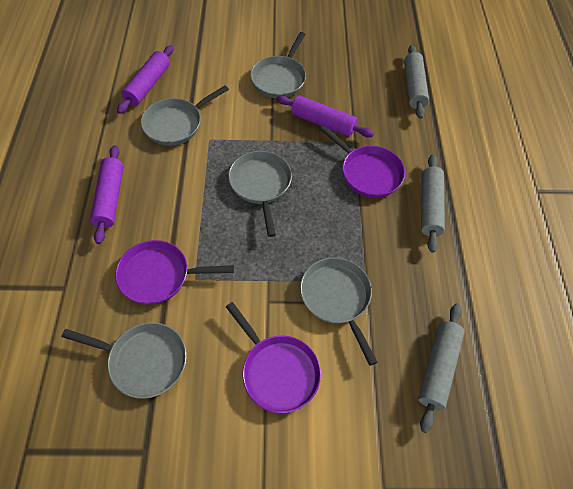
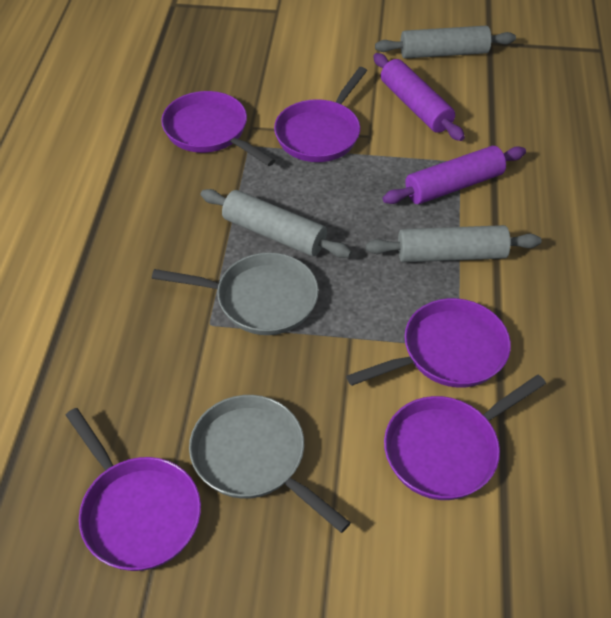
grey pan: [62,322,187,399] [141,85,229,146] [228,151,292,237] [251,32,306,98] [300,257,378,366] = 5 -> [152,252,319,335] [189,395,351,533] = 2
purple pan: [115,240,234,305] [226,302,321,413] [320,125,405,198] = 3 -> [66,408,201,571] [161,91,275,166] [274,67,367,162] [346,298,511,388] [384,375,546,500] = 5
purple rolling pin: [90,145,123,244] [117,45,174,114] [276,95,374,137] = 3 -> [373,53,465,141] [383,146,526,204] = 2

